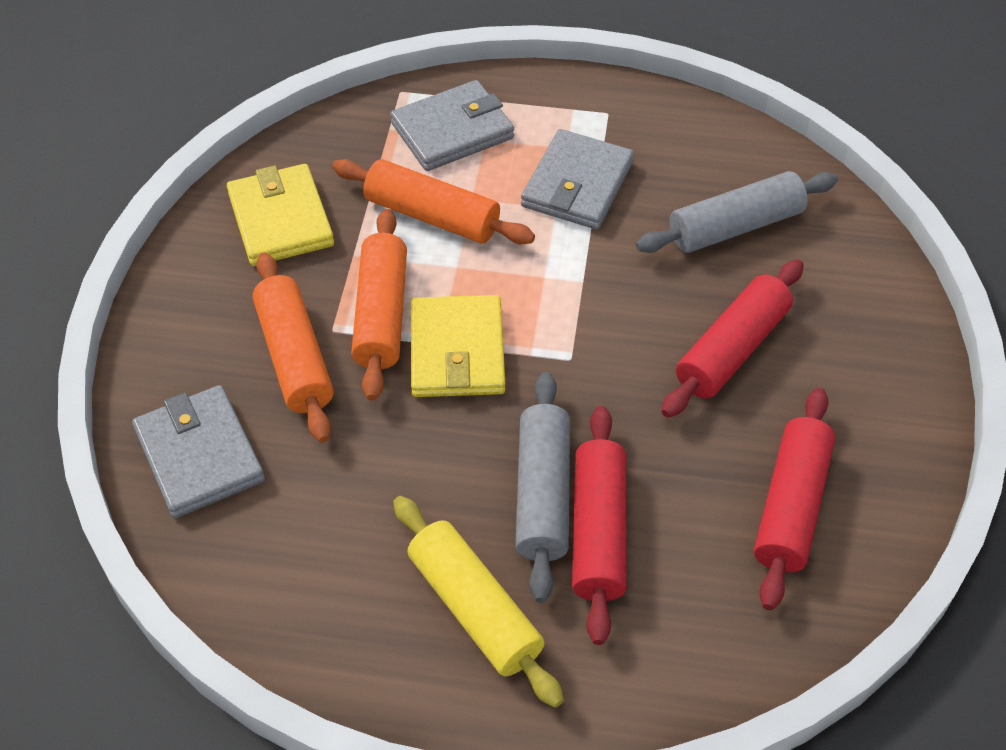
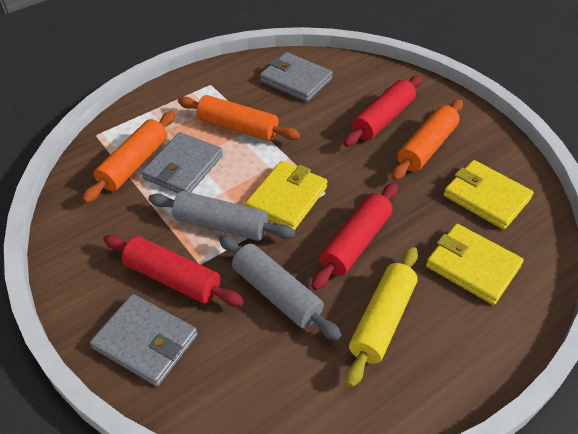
yellow wallet: [227,164,334,266] [411,295,505,397] = 2 -> [245,161,328,230] [426,224,524,305] [444,160,534,230] = 3

